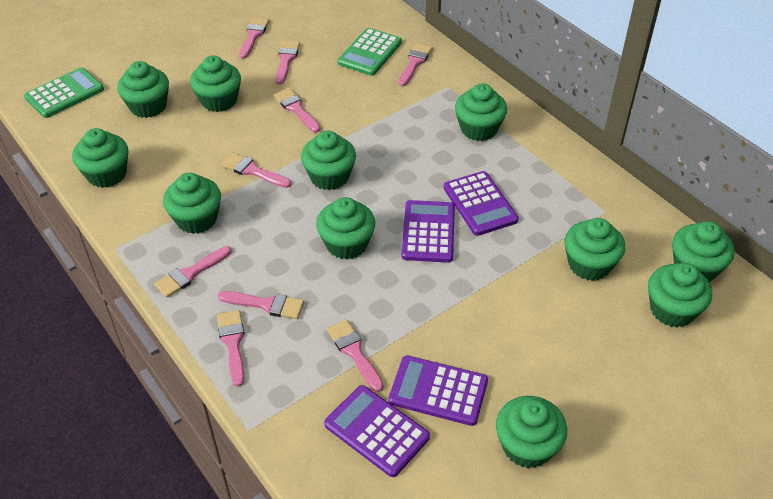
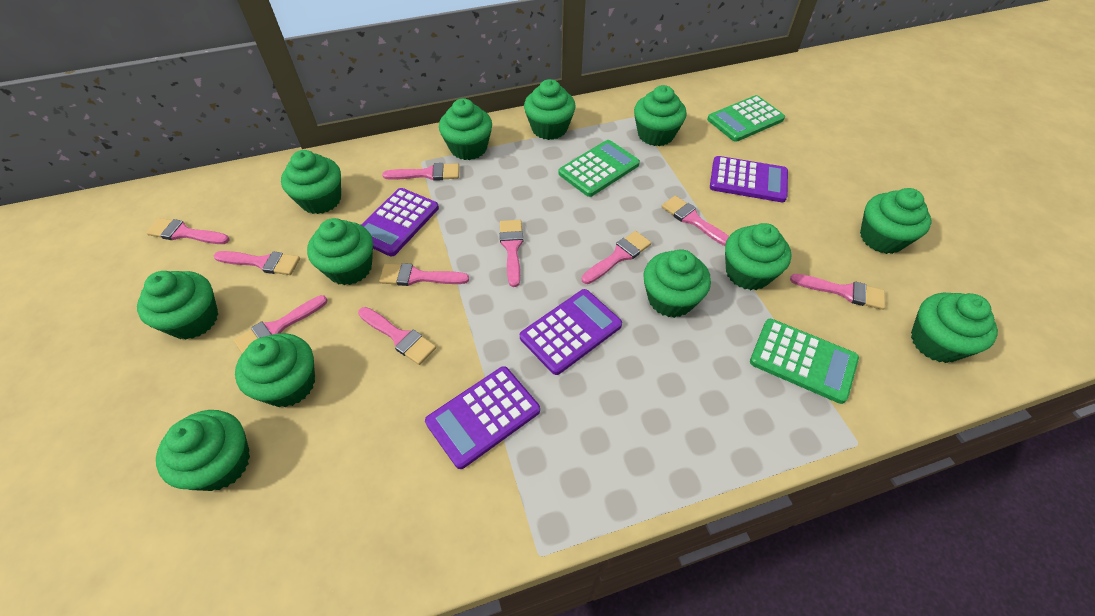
green calculator: [24,68,104,118] [338,28,402,76] = 2 -> [559,140,640,197] [707,95,785,142] [750,319,859,404] = 3
green cupcake: [72,128,128,188] [117,61,169,118] [163,173,221,234] [190,56,241,112] [301,131,356,190] [316,197,375,259] [455,83,507,141] [496,396,567,468] [565,218,625,281] [648,263,712,327] [672,221,734,282] = 11 -> [137,271,218,340] [156,410,250,491] [235,333,315,407] [281,150,341,214] [307,218,373,285] [439,98,492,160] [524,79,576,140] [634,85,687,146] [644,249,711,318] [725,223,791,290] [860,188,931,254] [911,293,998,363] = 12
pink brush: [154,246,232,298] [217,310,245,387] [218,291,304,319] [221,153,291,188] [239,17,270,59] [274,88,320,132] [275,40,300,85] [327,319,384,392] [398,43,433,86] = 9 -> [146,218,229,244] [214,251,300,275] [234,295,327,353] [358,307,436,365] [379,263,469,286] [382,163,459,181] [500,220,523,287] [582,231,651,284] [661,196,729,246] [790,274,885,310] = 10

